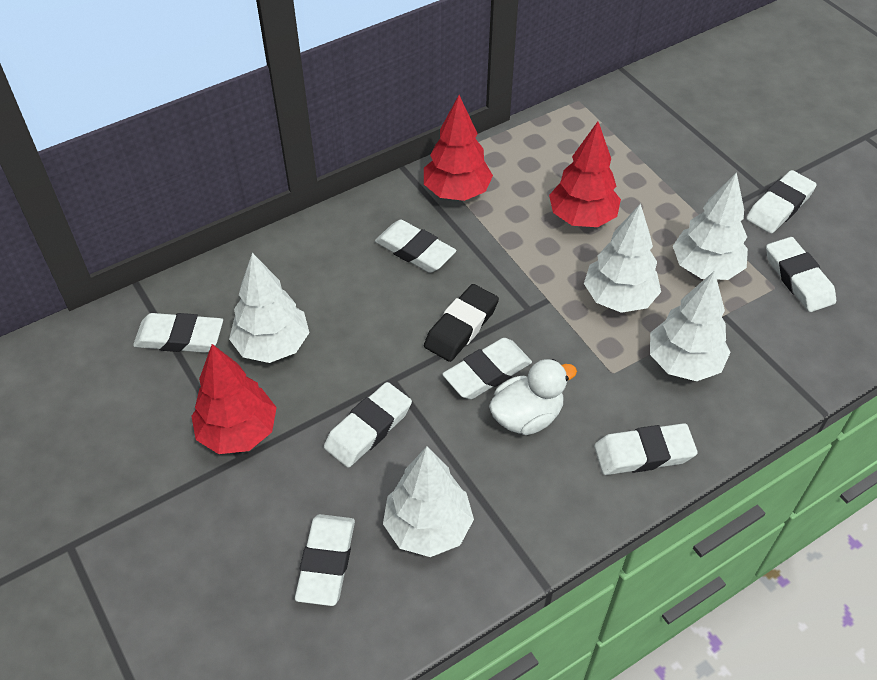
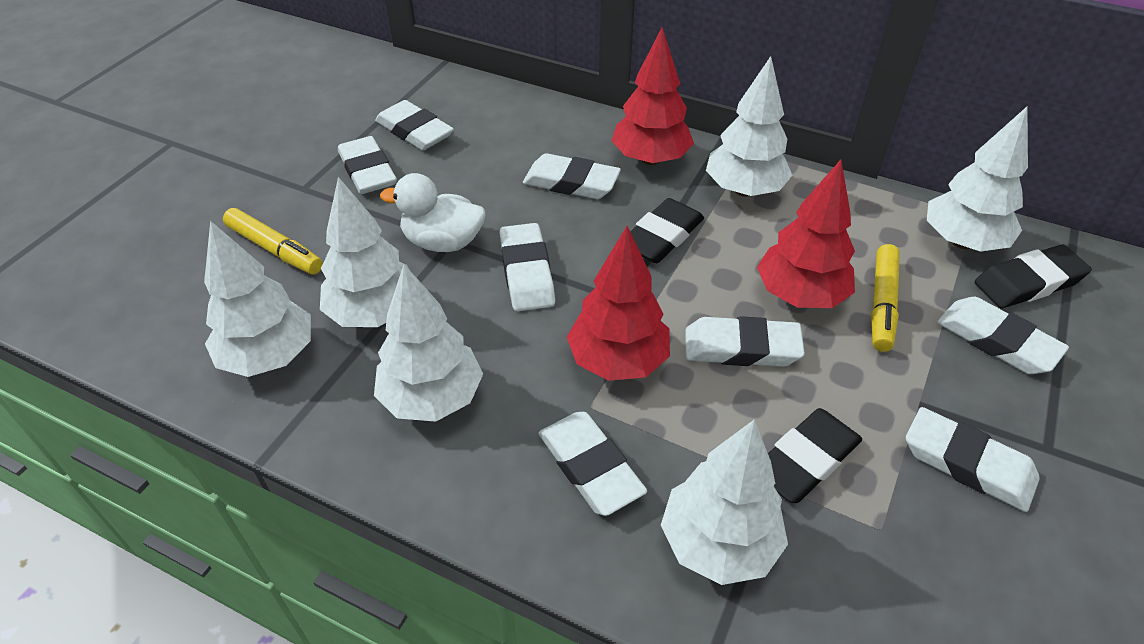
black eraser: [424,284,499,362] = 1 -> [630,198,704,263] [768,408,862,503] [975,245,1092,308] = 3
white tree: [229,253,310,363] [383,446,474,557] [584,203,661,313] [650,271,731,381] [673,172,748,280] = 5 -> [204,221,311,377] [320,177,410,327] [374,264,483,422] [661,420,788,585] [706,56,792,197] [927,107,1028,252] = 6
yellow marker: none = 0 -> [223,208,323,275] [871,244,900,352] = 2

